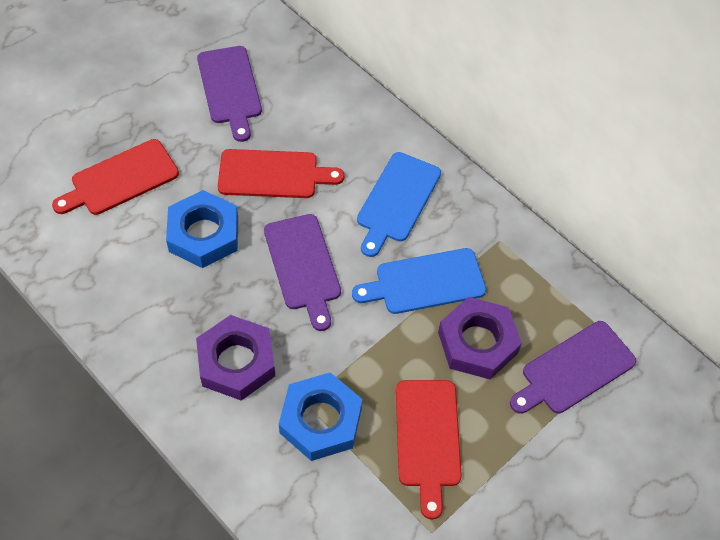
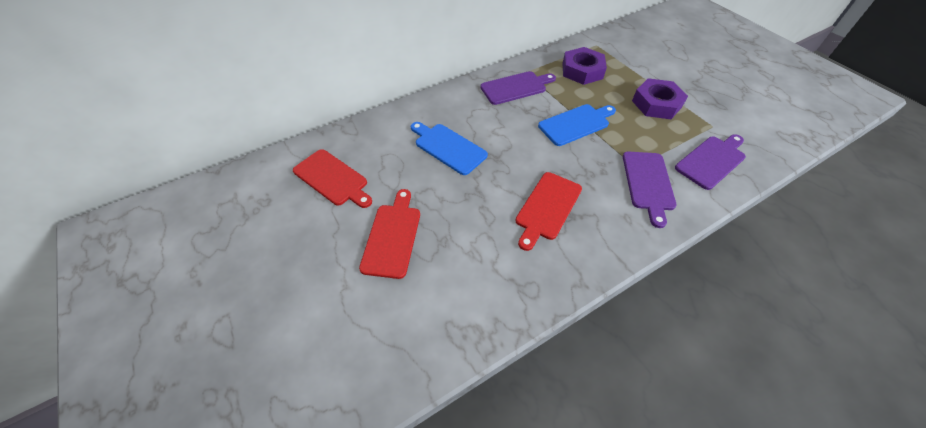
blue nut: [166,190,238,268] [279,372,362,461] = 2 -> none = 0

